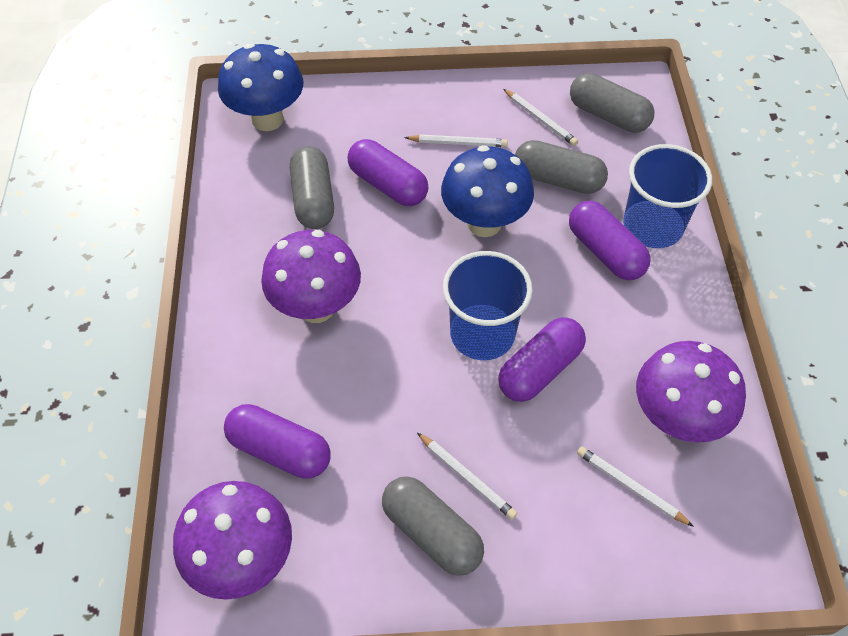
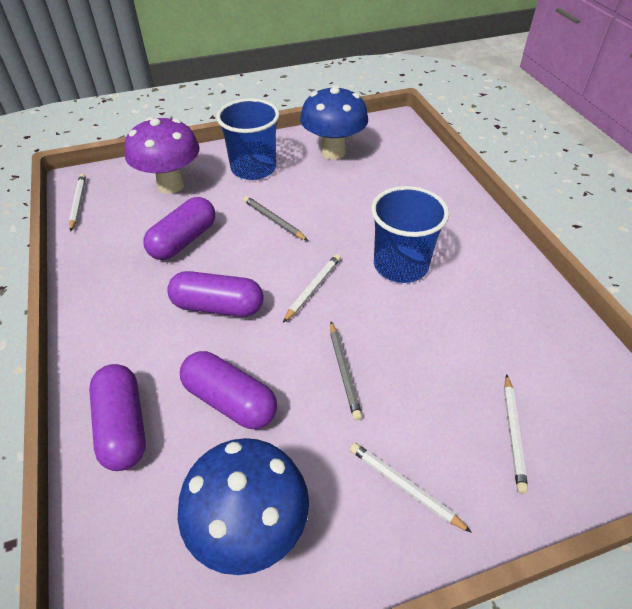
grey capsule: [290,146,334,229] [382,476,484,576] [515,140,608,194] [570,73,654,133] = 4 -> none = 0
grey pencil: none = 0 -> [244,196,308,241] [330,322,362,420] = 2
purple mushroom: [173,481,292,600] [261,230,361,323] [636,341,746,443] = 3 -> [124,117,200,194] = 1

